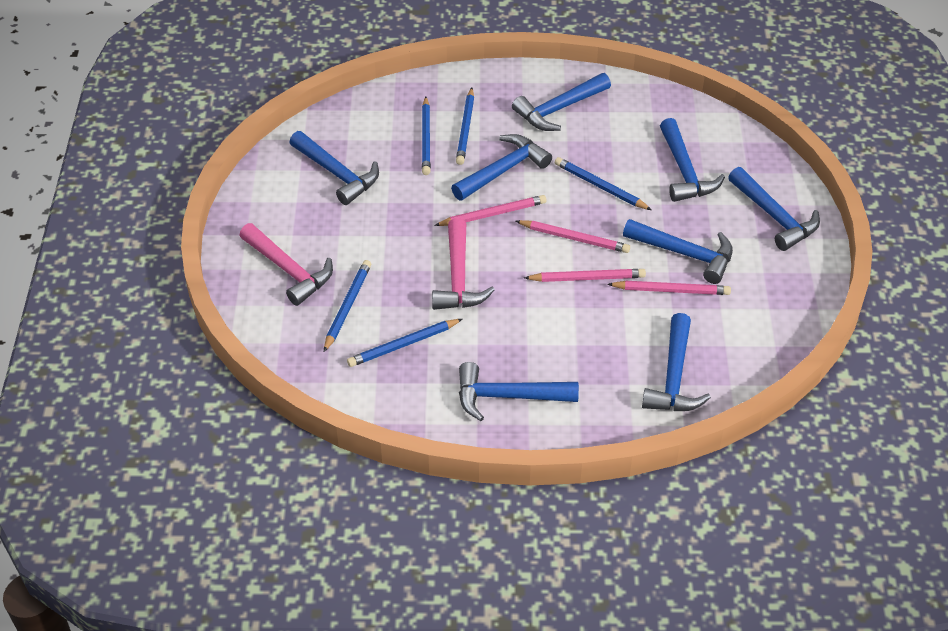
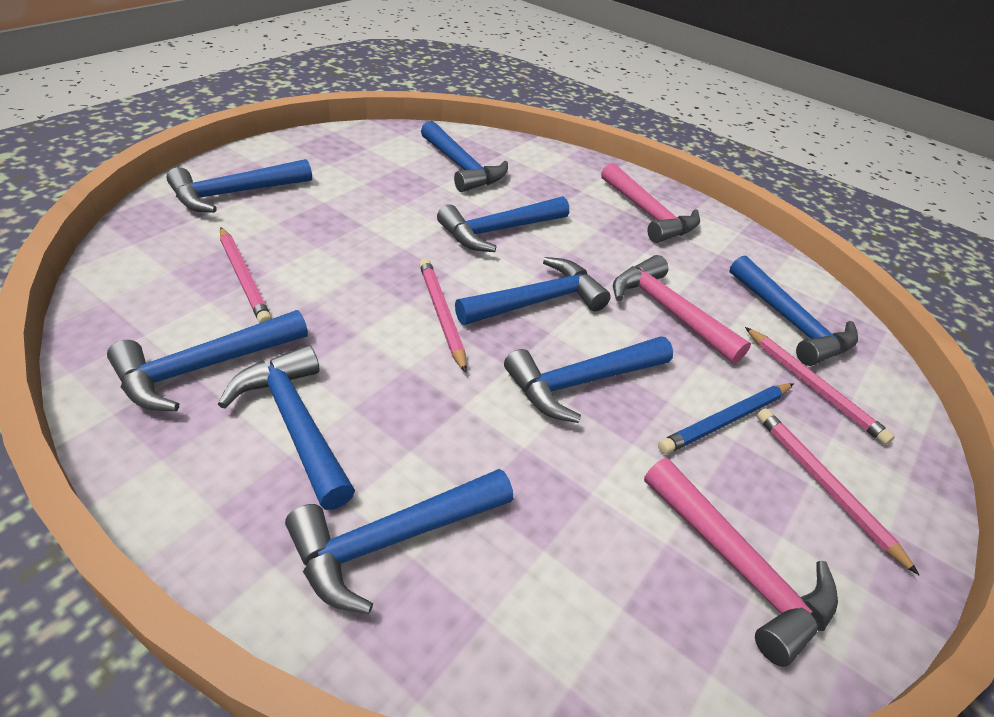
blue hammer: [289,131,379,205] [451,134,552,200] [459,362,579,421] [512,73,611,131] [623,219,733,284] [642,313,711,411] [660,118,725,202] [728,167,820,251] = 8 -> [107,310,308,411] [167,159,312,213] [218,345,355,510] [285,469,513,614] [421,121,508,192] [437,196,569,252] [455,257,611,325] [504,336,673,423] [730,255,858,366] = 9
blue pencil: [324,260,371,352] [347,319,462,367] [422,97,431,175] [456,88,474,165] [555,157,652,210] = 5 -> [658,383,794,454] = 1
pink hammer: [239,223,333,306] [432,218,495,310] = 2 -> [601,163,700,243] [613,255,751,364] [644,458,838,667] = 3

